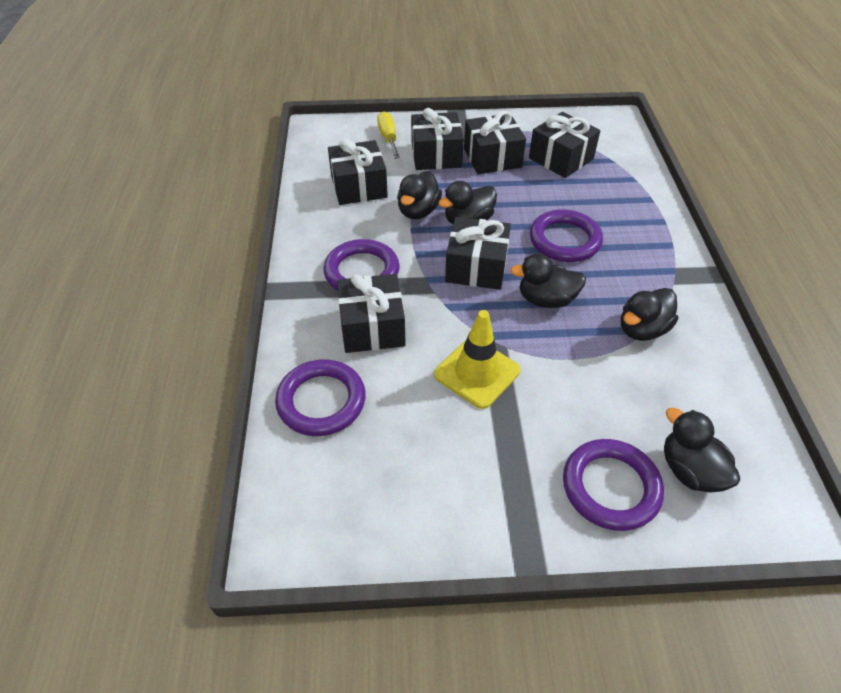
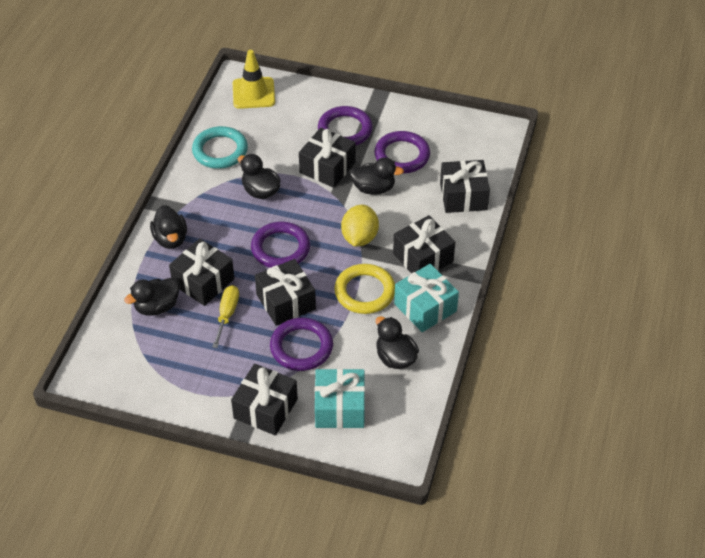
turquoise gift: none = 0 -> [315,368,365,428] [394,264,459,332] = 2
turquoise ring: none = 0 -> [192,126,248,169] = 1
yellow lemon: none = 0 -> [341,205,379,247] = 1
yellow ring: none = 0 -> [334,264,395,314] = 1

